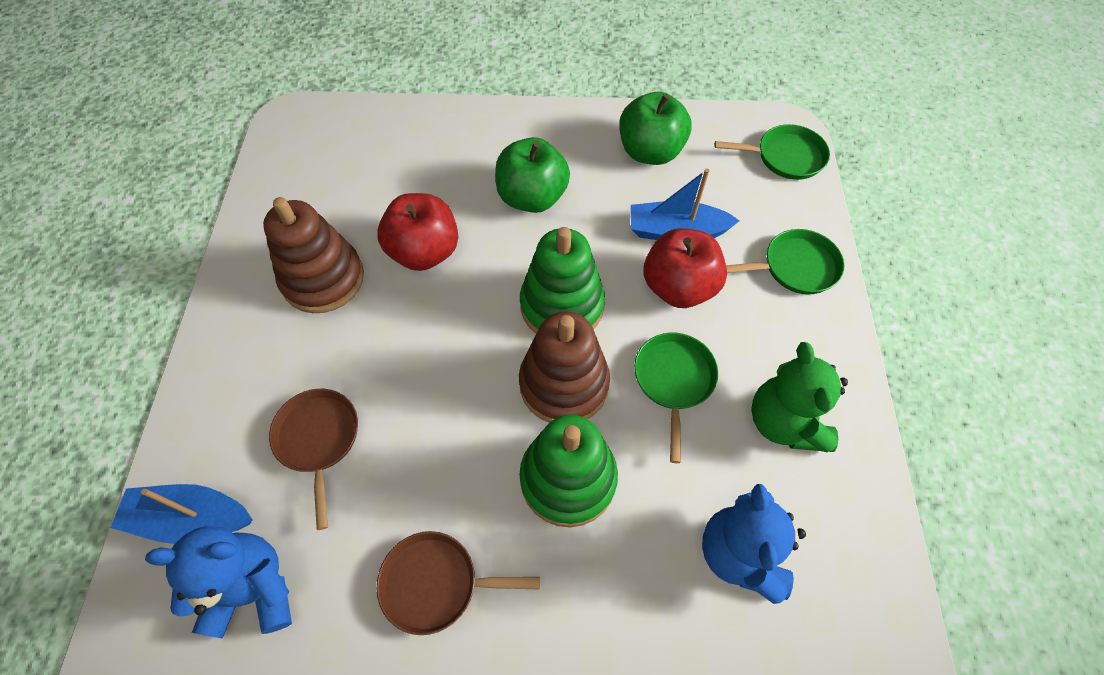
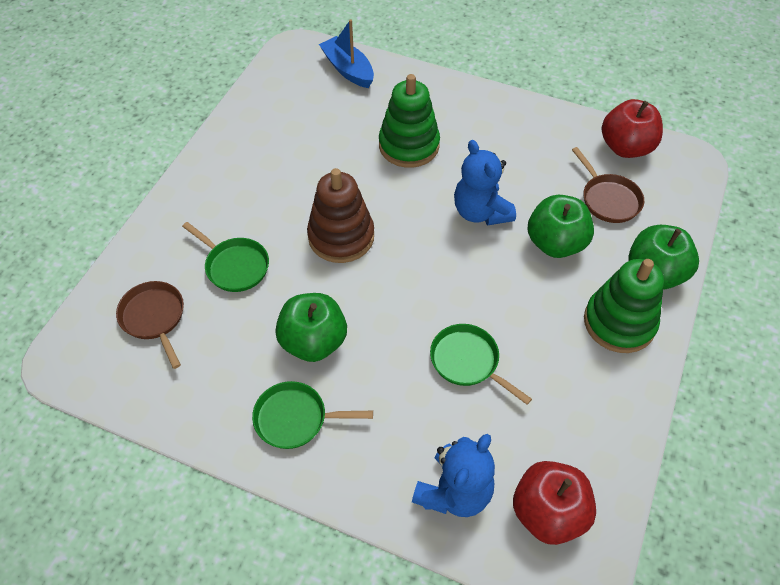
blue boat: [111,484,253,544] [631,168,739,240] = 2 -> [319,19,374,88] = 1
brown stacking toy: [263,197,364,313] [519,312,610,423] = 2 -> [307,168,374,263] = 1
green apple: [495,137,570,213] [619,92,692,165] = 2 -> [275,293,347,362] [528,195,594,258] [628,225,699,290] = 3
green teddy bear: [751,342,848,452] = 1 -> none = 0

